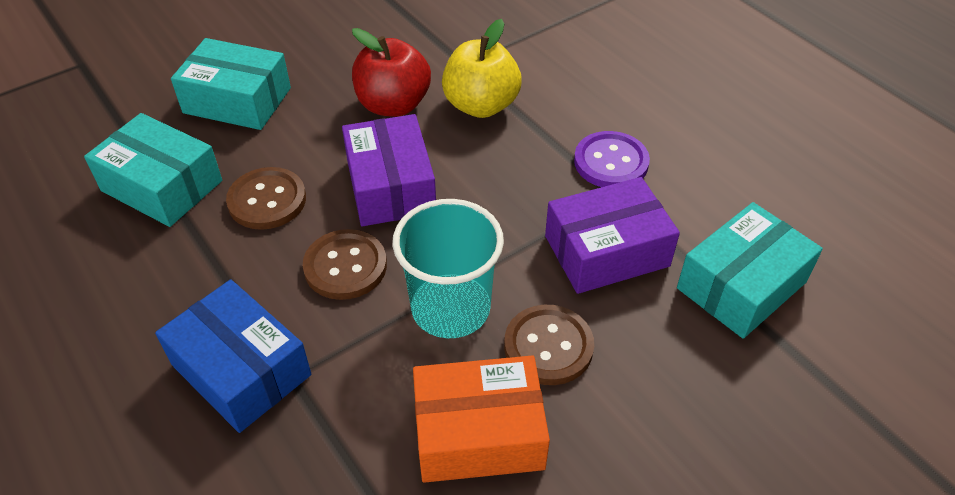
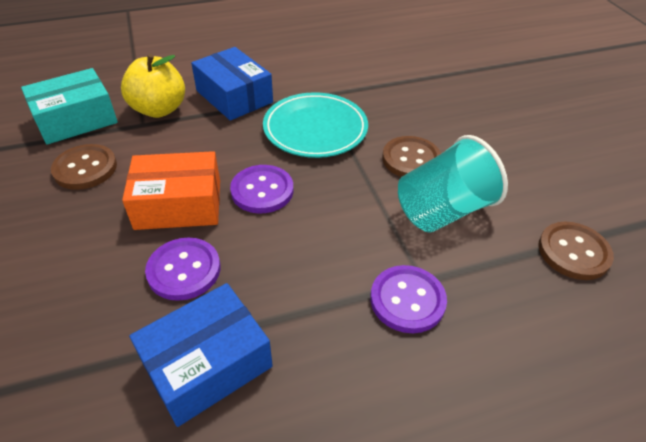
blue box: [155,279,311,433] = 1 -> [129,283,273,427] [191,47,273,121] = 2
purple box: [342,114,436,226] [545,177,680,294] = 2 -> none = 0
purple button: [574,131,650,187] = 1 -> [145,238,220,301] [230,165,293,213] [370,265,447,333] = 3
red apple: [352,28,431,117] = 1 -> none = 0
turquoise box: [84,113,222,227] [171,38,291,130] [677,202,823,339] = 3 -> [21,68,118,145] = 1
turquoise plate: none = 0 -> [263,92,368,158] = 1

